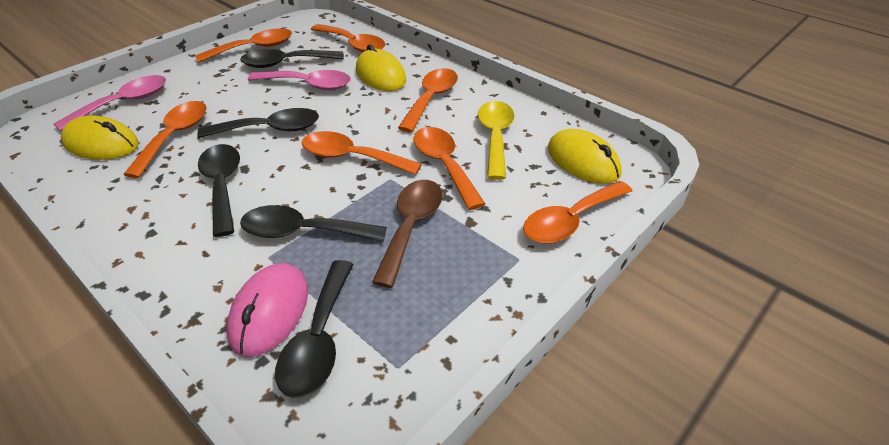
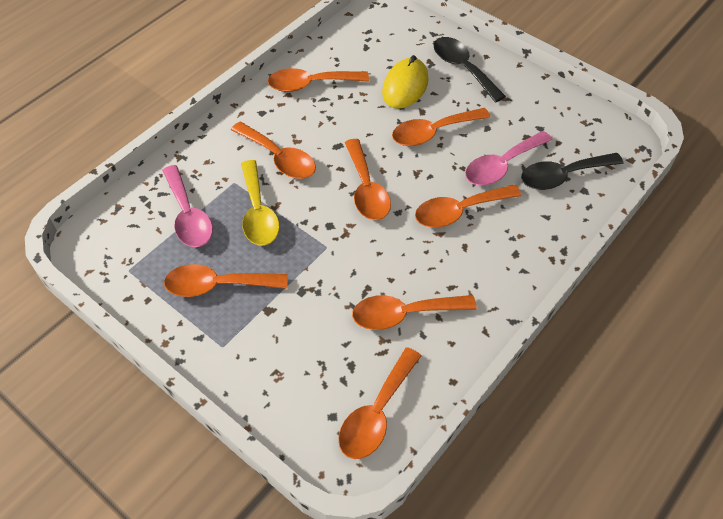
black spoon: [197,108,319,138] [198,144,240,237] [240,49,344,68] [240,205,387,242] [275,260,354,398] = 5 -> [434,37,506,103] [521,153,623,190] = 2
brown spoon: [372,180,443,288] = 1 -> none = 0
orange spoon: [123,101,207,178] [195,28,292,63] [302,131,422,175] [311,24,386,52] [398,68,458,132] [414,127,485,210] [523,181,633,244] = 7 -> [164,264,288,297] [231,122,316,179] [268,68,369,92] [339,347,421,459] [345,139,391,220] [352,295,477,330] [392,108,491,146] [415,185,522,228] = 8
pink mouse: [226,263,308,357] = 1 -> none = 0
yellow mouse: [61,115,139,160] [356,44,406,91] [548,129,622,184] = 3 -> [382,55,429,109] = 1

